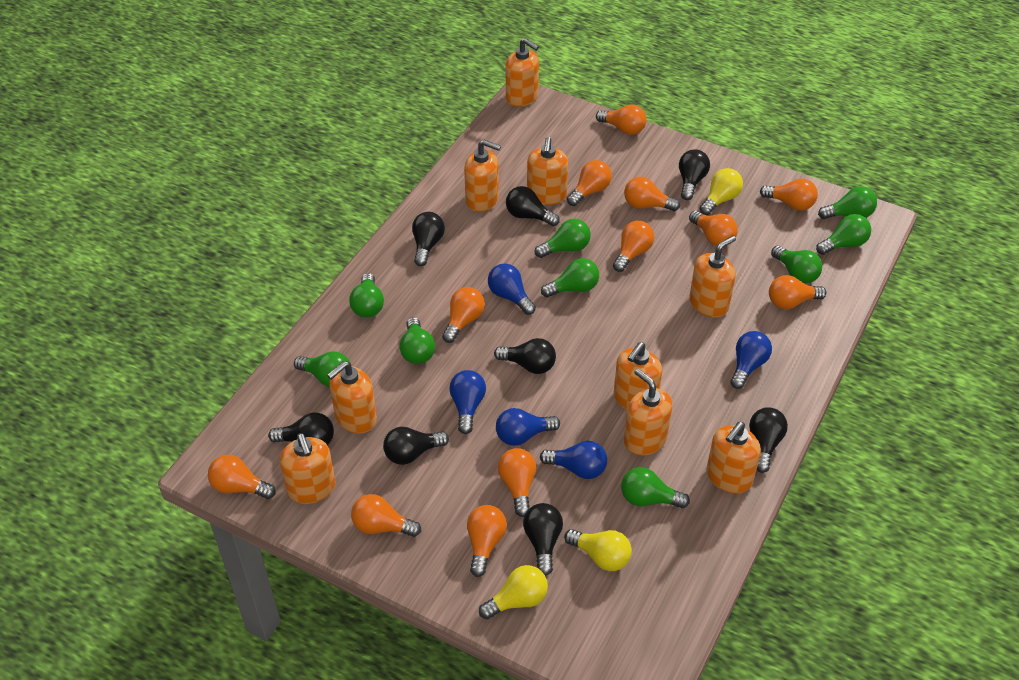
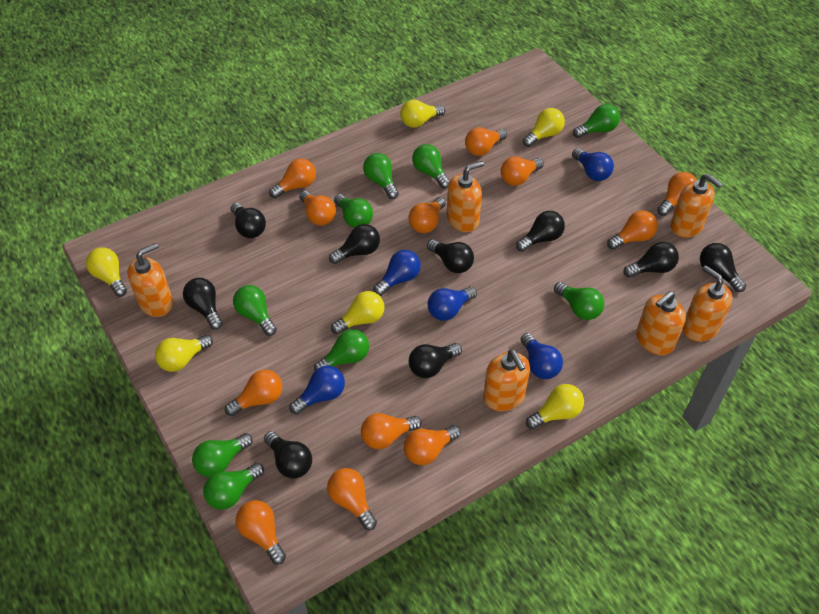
black light bulb: [268,412,334,445] [383,427,449,465] [412,212,445,266] [494,338,556,374] [506,186,560,226] [523,503,563,576] [679,149,710,200] [749,407,788,473] = 8 -> [183,278,223,330] [230,203,266,238] [264,431,312,478] [329,224,380,264] [409,343,462,378] [427,239,474,273] [516,211,565,252] [623,242,679,278] [700,243,746,292] = 9
orange soap dispenser: [280,433,335,504] [327,361,377,434] [464,140,501,212] [506,38,539,107] [527,137,568,205] [614,342,662,410] [624,369,673,455] [689,236,736,318] [706,422,761,494] = 9 -> [127,243,173,317] [447,161,484,232] [483,350,530,411] [636,291,686,355] [671,174,723,238] [683,266,732,342] = 6
yellow light bulb: [479,565,548,619] [564,529,632,571] [700,168,743,215] = 3 -> [86,247,127,297] [155,335,213,372] [331,291,385,334] [400,100,445,128] [523,108,565,147] [526,384,584,430] = 6

